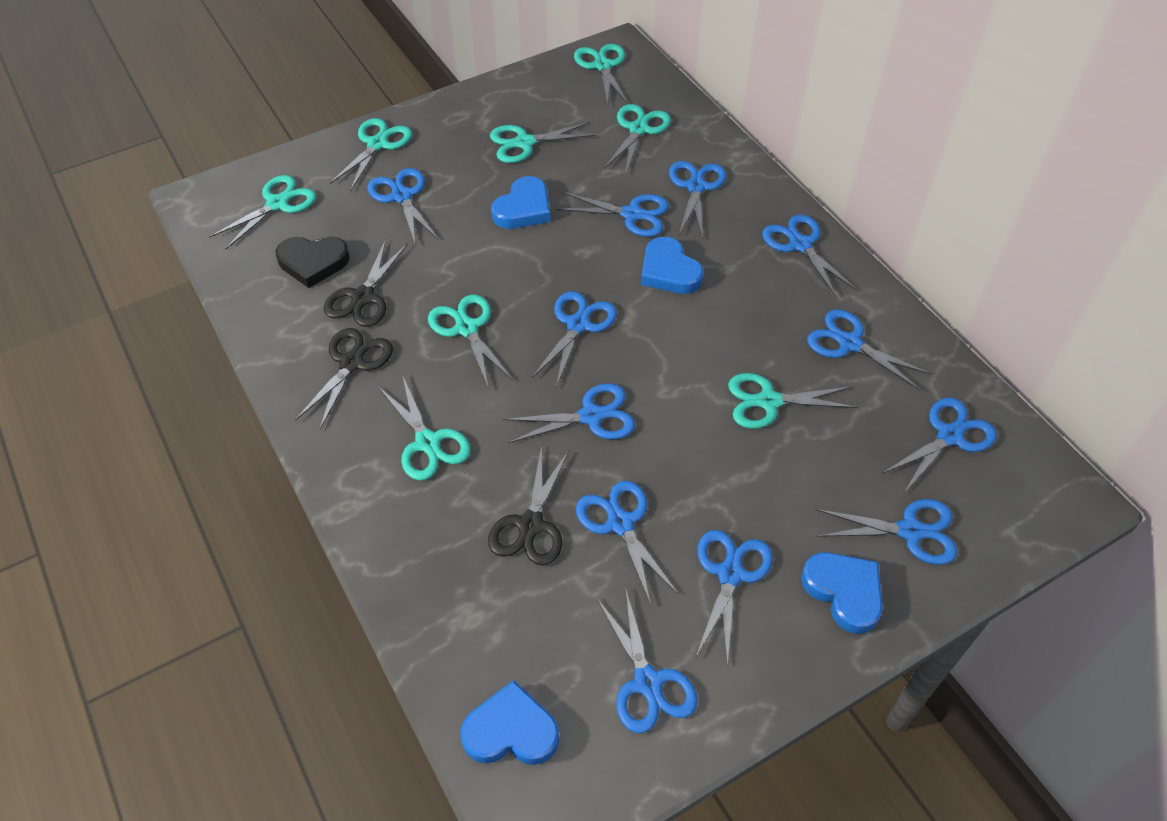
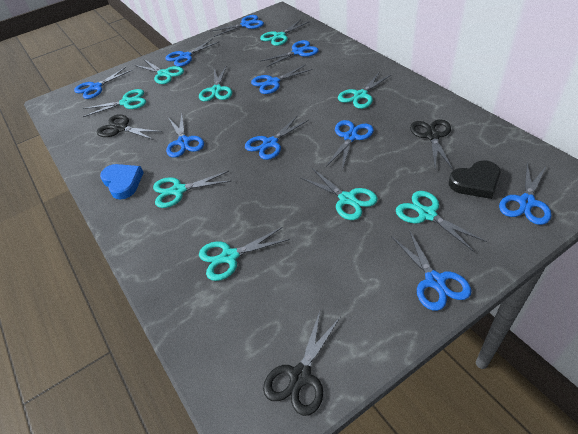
blue heart: [460,680,559,765] [491,176,550,229] [641,237,703,294] [801,552,883,634] = 4 -> [100,164,144,199] = 1
blue scissors: [367,168,439,243] [503,383,635,443] [532,291,617,387] [556,192,669,237] [576,481,679,605] [596,587,698,733] [669,161,726,238] [696,530,773,666] [762,214,857,298] [807,309,932,390] [815,499,957,565] [882,398,997,493] = 12 -> [74,67,132,99] [166,39,219,67] [166,114,204,158] [210,15,264,37] [245,115,309,160] [251,64,313,94] [261,40,319,67] [326,120,374,170] [391,230,471,311] [499,162,552,225] = 10
turquoise scissors: [209,175,316,249] [330,118,412,190] [378,377,471,481] [428,295,513,389] [490,122,596,163] [574,44,628,107] [604,104,671,174] [728,373,859,429] = 8 -> [82,89,146,117] [134,59,184,84] [153,171,231,208] [199,67,232,101] [199,227,290,281] [260,20,309,46] [301,168,378,220] [338,73,392,109] [396,191,487,253] = 9

